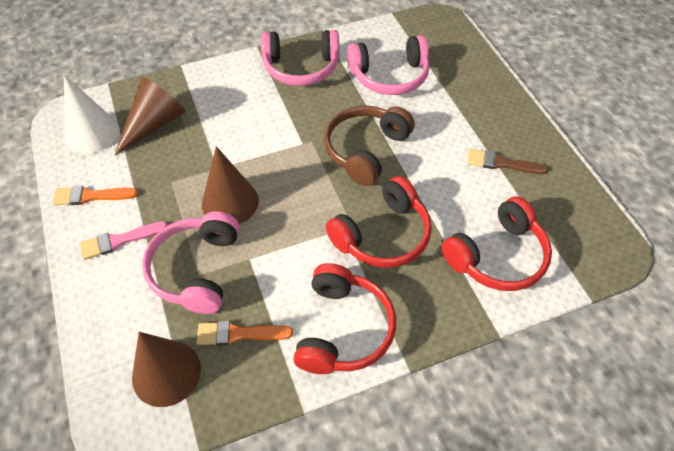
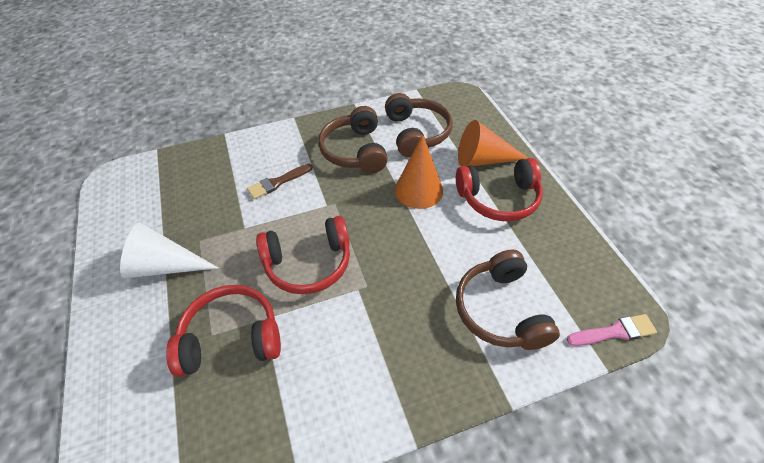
brown cone: [114,77,186,156] [132,332,201,407] [202,146,259,224] = 3 -> none = 0
brown headphones: [324,105,415,186] = 1 -> [318,106,388,173] [385,93,453,158] [456,250,560,350] = 3
orange brush: [53,186,138,205] [196,321,293,345] = 2 -> none = 0
orange cone: none = 0 -> [395,135,443,209] [458,120,528,167] = 2
pink headphones: [142,211,239,314] [261,30,339,86] [347,35,430,95] = 3 -> none = 0

